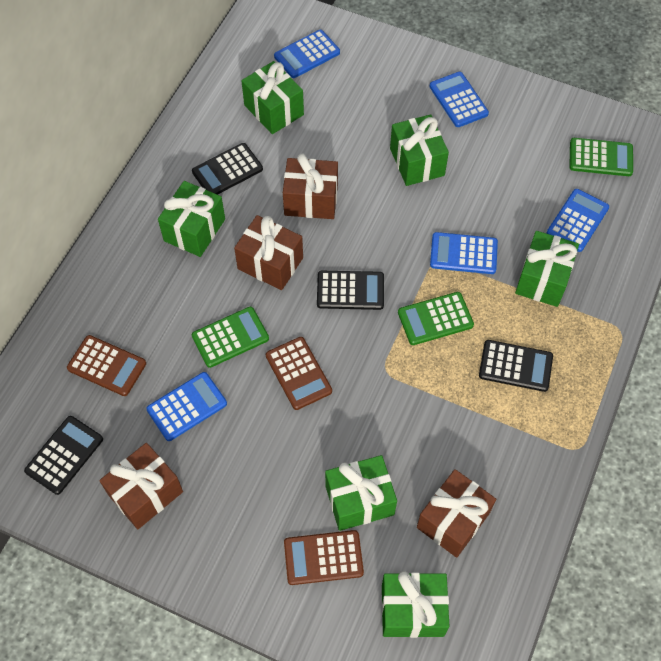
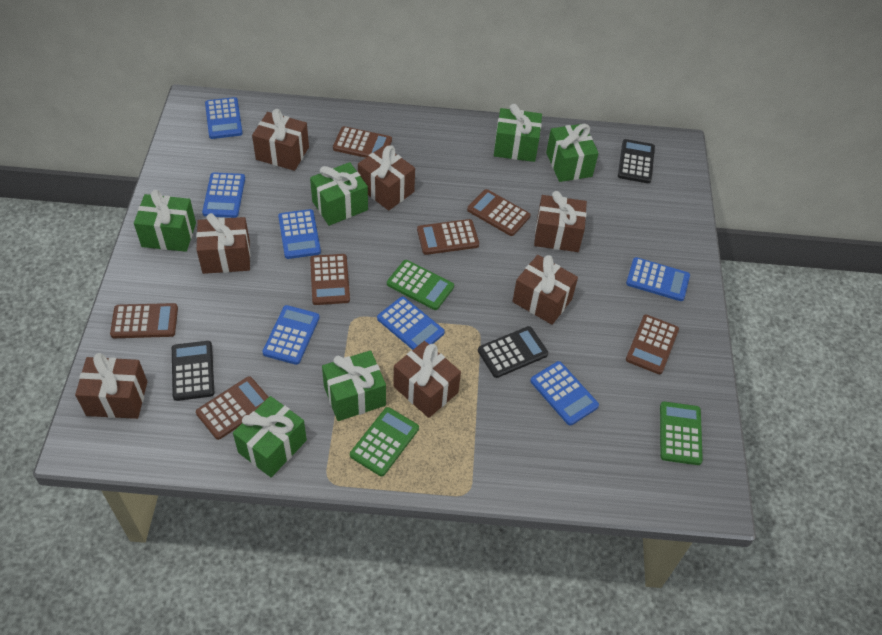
black calculator: [24,416,103,495] [192,143,263,195] [317,271,384,310] [479,340,553,392] = 4 -> [172,341,214,401] [478,326,548,378] [618,139,655,183] = 3
blue calculator: [146,372,227,441] [274,30,340,78] [430,72,489,127] [430,232,498,274] [546,189,609,252] = 5 -> [202,172,245,218] [205,97,243,139] [262,305,320,365] [278,209,321,259] [377,297,445,350] [530,361,599,426] [626,257,690,301] = 7
brown calculator: [67,335,146,396] [266,337,332,410] [284,530,364,585] = 3 -> [110,303,178,338] [196,376,268,440] [310,254,350,305] [333,126,392,158] [417,219,479,255] [467,189,530,236] [626,315,679,374] = 7
brown gift: [99,443,183,529] [234,215,303,290] [283,153,338,219] [417,469,496,558] = 4 -> [75,353,147,419] [196,213,250,274] [252,109,309,171] [358,145,415,211] [393,341,461,418] [512,255,578,325] [534,191,587,252] = 7

